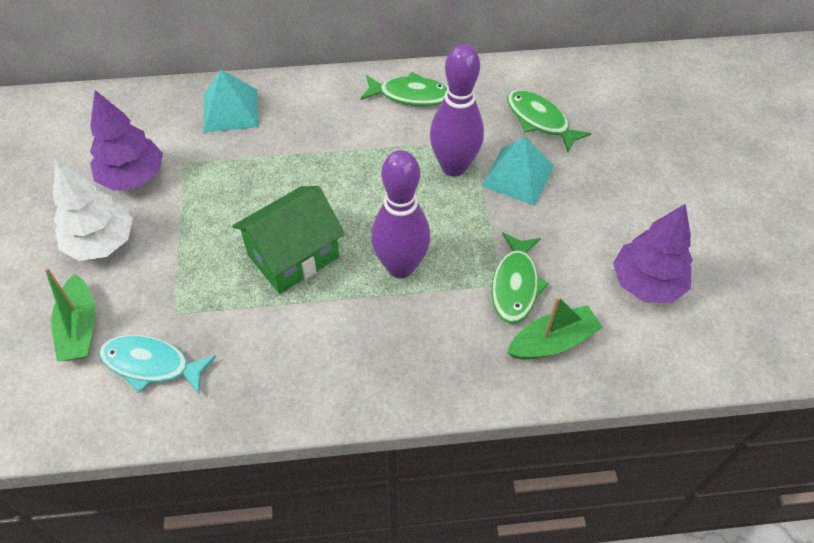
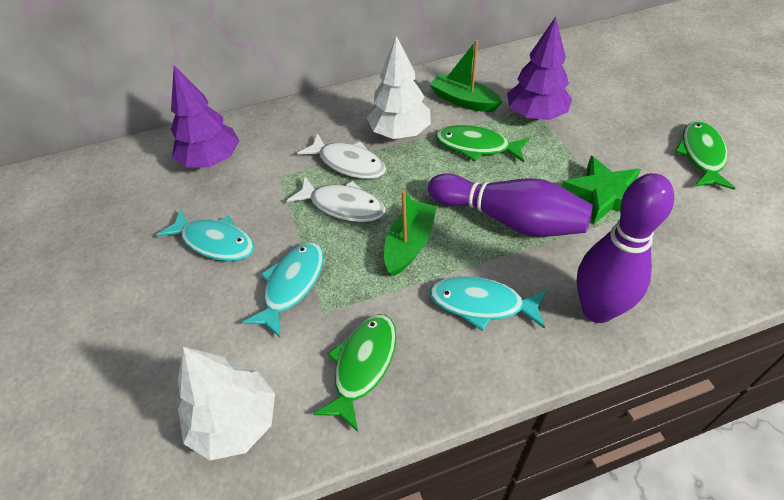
green house: [232,186,345,294] = 1 -> none = 0
green star: none = 0 -> [562,156,641,225] = 1
turquoise fish: [99,335,216,394] = 1 -> [157,209,255,261] [242,242,324,337] [429,276,547,331] = 3
turquoise pyramid: [204,70,259,132] [481,137,554,206] = 2 -> none = 0
white fish: none = 0 -> [287,176,386,222] [297,133,386,179] = 2
white tree: [53,160,133,261] = 1 -> [178,347,275,460] [367,36,431,139] = 2

